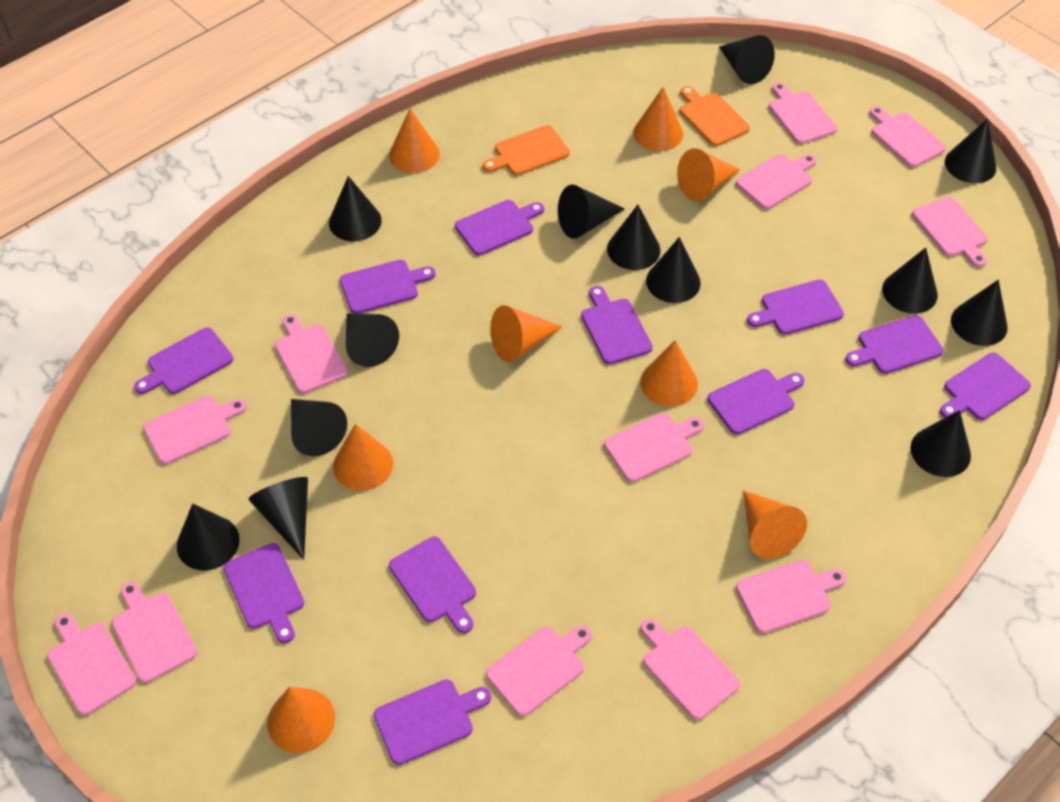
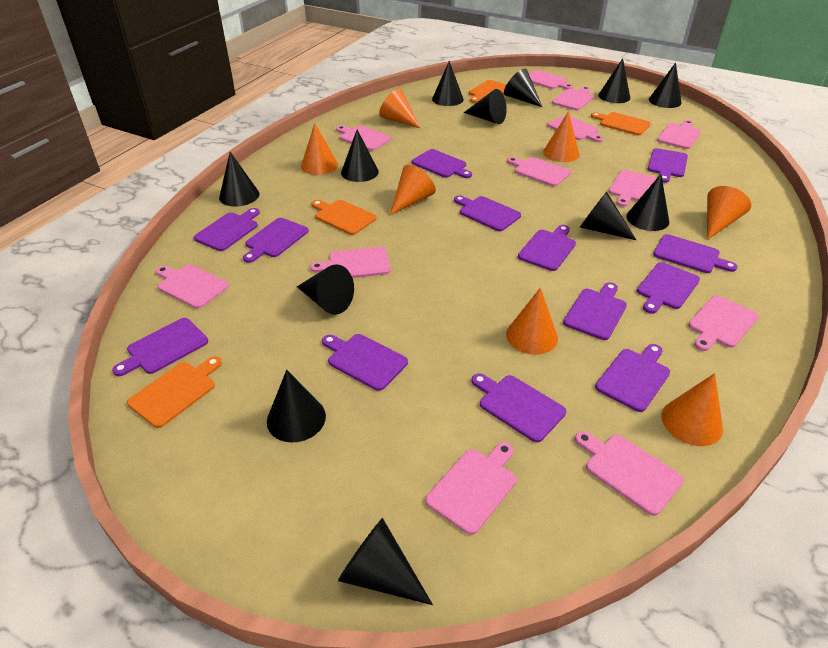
black cone: [177,504,240,570] [249,477,308,560] [291,399,347,456] [329,176,382,241] [346,314,399,367] [558,185,625,239] [607,205,661,270] [646,237,701,303] [719,35,775,84] [882,247,938,314] [911,410,971,477] [945,118,997,183] [951,280,1008,346] = 13 -> [219,152,259,207] [267,370,326,442] [297,264,354,315] [338,518,433,605] [341,130,379,182] [432,61,464,106] [464,89,507,124] [504,69,542,107] [580,192,636,240] [599,58,630,103] [626,174,669,231] [649,62,681,108] = 12
orange cone: [267,687,335,753] [333,424,393,491] [389,109,440,173] [490,305,563,362] [633,87,683,151] [640,340,698,407] [677,148,740,201] [743,490,807,559] = 8 -> [301,123,338,175] [379,89,420,128] [390,165,436,215] [506,288,558,355] [543,111,580,162] [661,373,723,446] [707,186,751,240] = 7
orange cutting board: [483,125,570,175] [679,86,750,146] = 2 -> [127,356,222,428] [311,200,377,235] [469,80,507,103] [591,112,651,135] = 4
purple cutting board: [134,327,233,394] [223,543,304,643] [340,260,436,314] [374,679,491,765] [389,537,476,633] [455,200,544,255] [581,286,653,365] [707,369,804,435] [747,280,844,335] [845,315,944,374] [940,353,1031,420] = 11 -> [112,318,208,376] [194,208,260,251] [243,218,309,263] [322,334,408,391] [412,149,472,178] [454,195,521,231] [472,373,566,443] [518,225,576,271] [563,282,627,340] [595,344,670,412] [637,262,700,314] [648,148,688,183] [653,234,737,273] = 13

